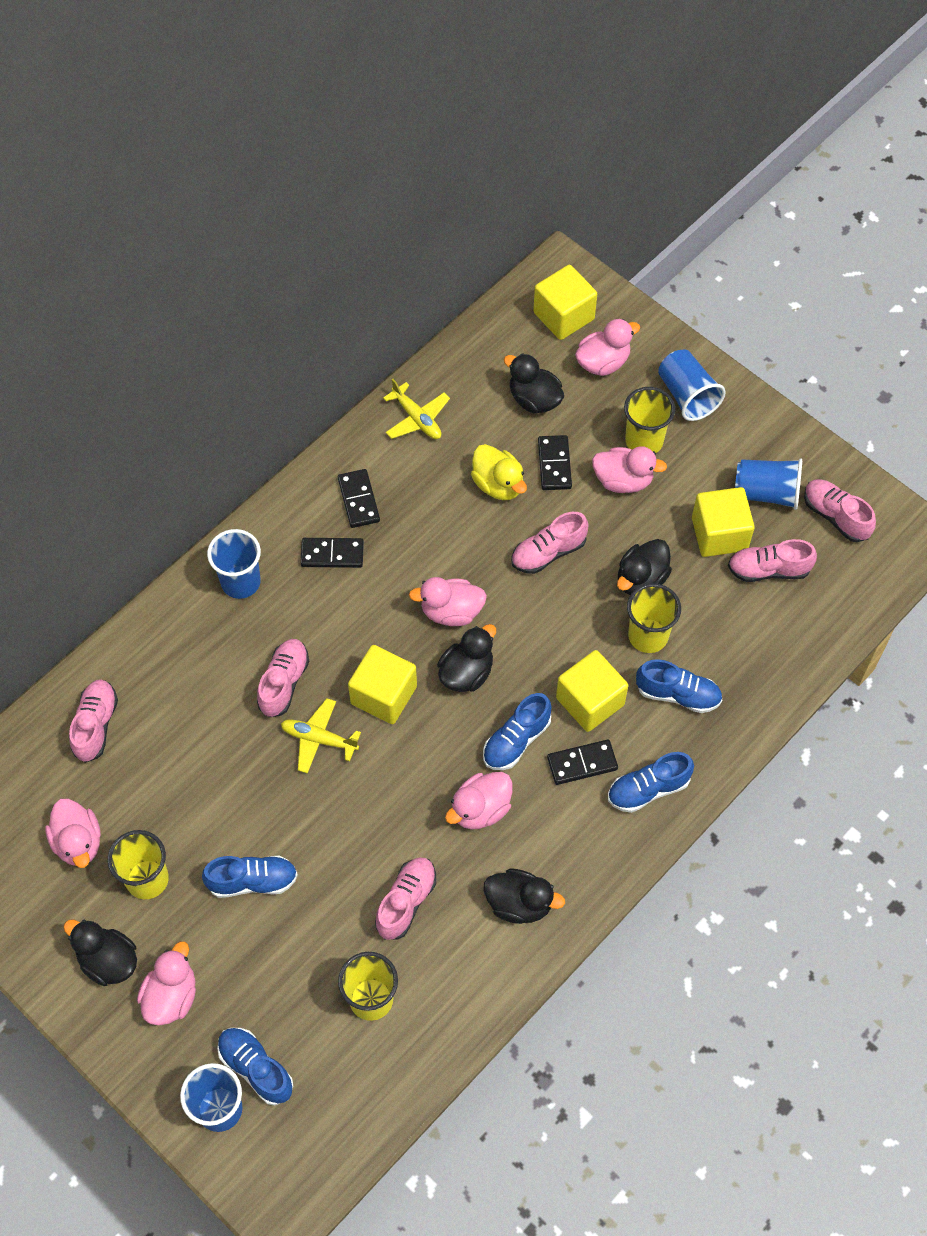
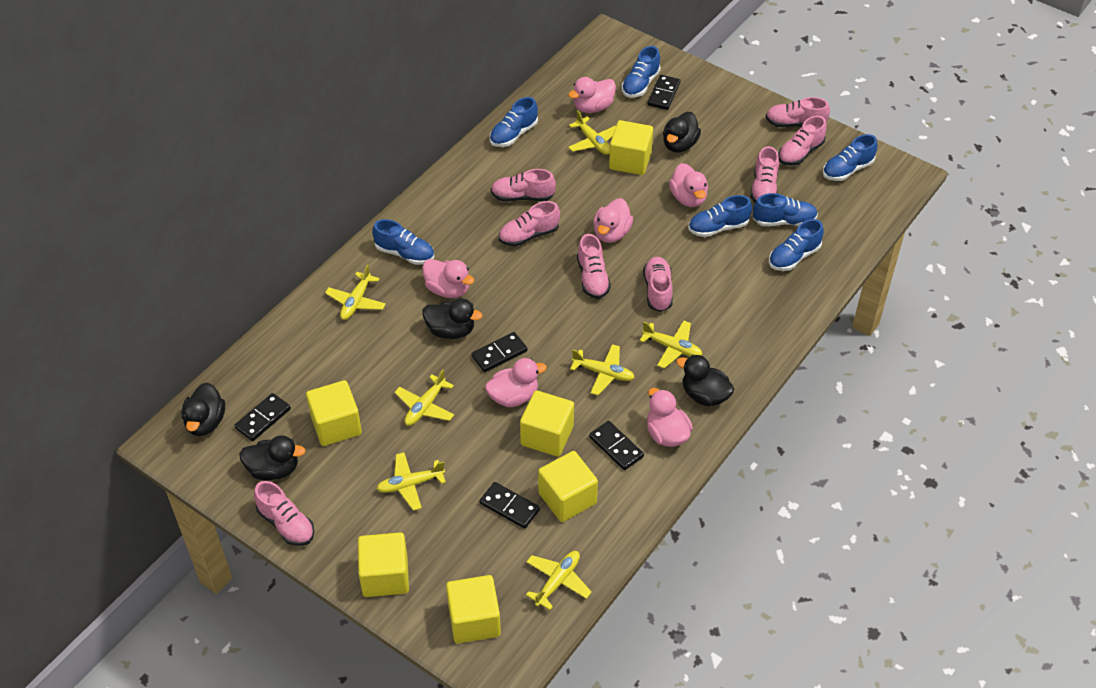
black domino: [300,538,364,568] [338,469,380,528] [538,435,572,490] [547,740,618,785] = 4 -> [234,393,291,441] [472,332,527,372] [480,482,540,529] [589,421,644,470] [647,75,681,110] = 5
blue cup: [180,1063,242,1132] [207,529,261,599] [658,349,726,421] [735,459,802,510] = 4 -> none = 0
blue shoe: [202,856,298,898] [217,1028,293,1105] [483,693,552,770] [608,752,694,813] [636,659,722,713] = 5 -> [372,219,434,265] [490,97,538,147] [622,46,661,98] [688,195,752,237] [753,193,818,226] [769,219,824,271] [823,134,878,181] = 7
pink shoe: [69,680,118,763] [257,639,309,718] [375,857,436,940] [511,512,589,574] [728,539,817,582] [804,479,876,542] = 6 -> [254,481,314,546] [491,169,556,202] [499,201,560,247] [577,234,611,299] [643,257,673,312] [750,146,779,202] [766,97,830,127] [778,116,827,166] = 8
yellow cube: [348,645,417,724] [533,265,597,340] [556,650,628,732] [692,487,755,557] = 4 -> [306,380,362,446] [358,532,409,597] [446,575,501,644] [520,391,574,457] [538,451,598,522] [609,120,653,175] = 6
yellow cup: [108,830,169,899] [338,952,398,1021] [624,387,675,453] [627,583,681,653] = 4 -> none = 0
yellow duck: [471,444,527,500] = 1 -> none = 0
yellow plane: [281,698,361,774] [383,379,450,439] = 2 -> [325,264,386,320] [377,453,446,511] [395,369,454,426] [526,551,592,610] [568,110,616,155] [570,344,635,395] [640,320,702,369] = 7

